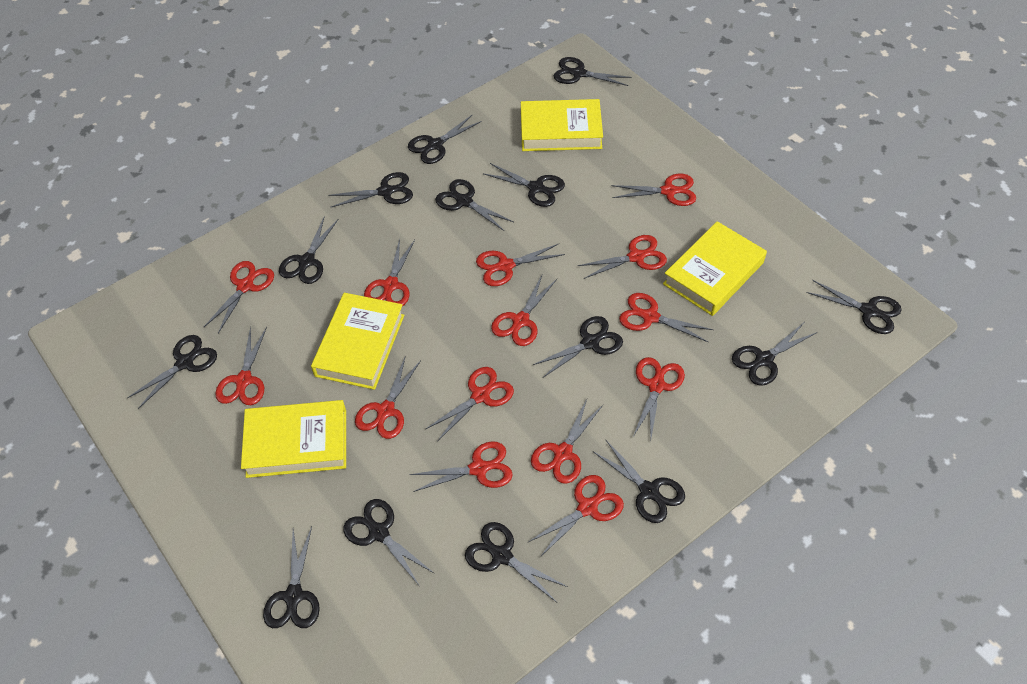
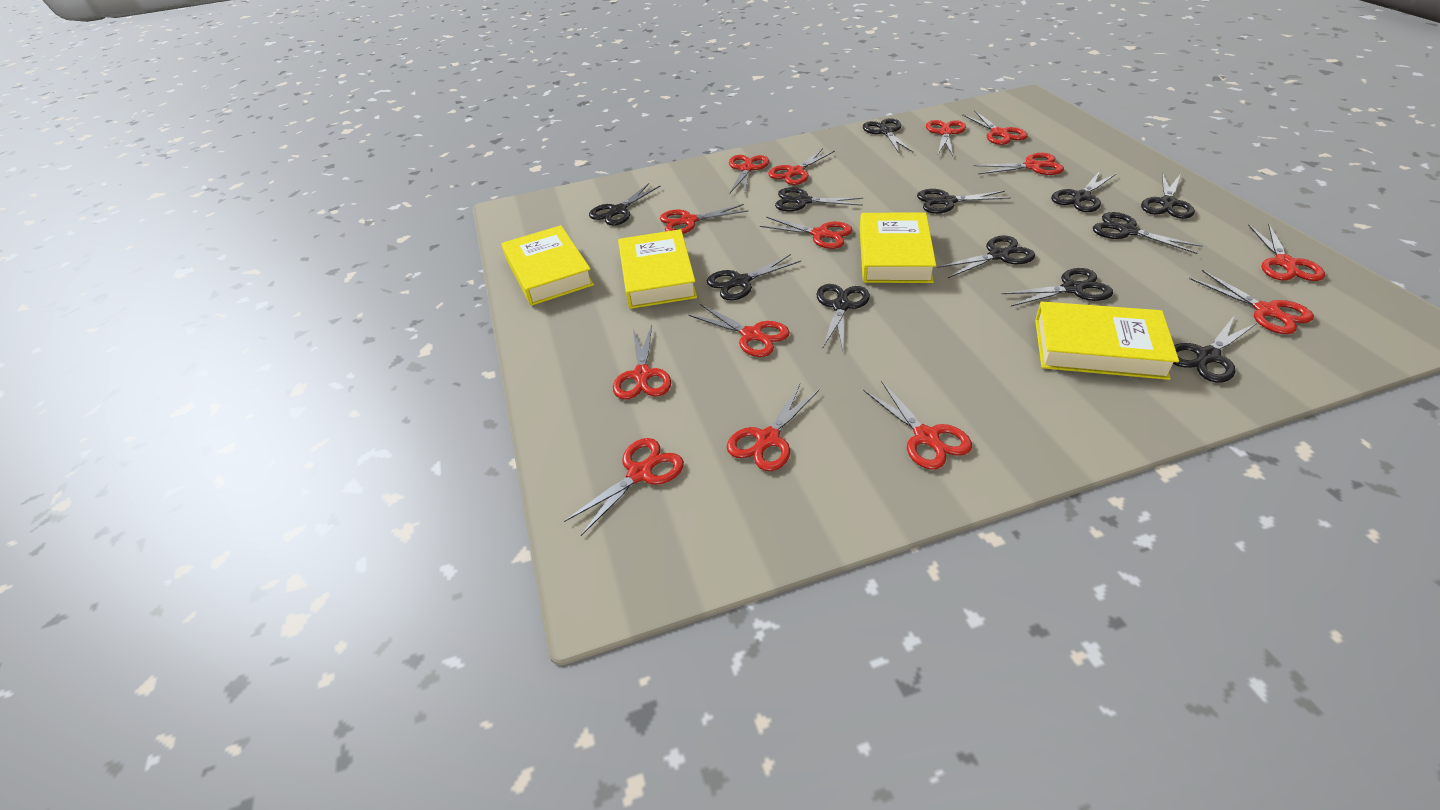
black scissors: [127,335,217,409] [263,527,320,628] [279,216,338,284] [328,172,413,207] [343,499,435,585] [408,115,482,164] [435,179,514,231] [465,522,568,602] [483,163,565,207] [533,316,623,378] [554,57,631,86] [594,440,685,523] [732,323,817,386] [806,280,902,334] = 14 -> [589,183,660,226] [707,254,801,300] [775,187,863,212] [816,284,870,350] [863,118,913,153] [917,189,1011,214] [937,235,1035,278] [1002,268,1113,306] [1051,171,1117,212] [1093,212,1203,254] [1141,172,1195,219] [1173,315,1257,383] = 12

